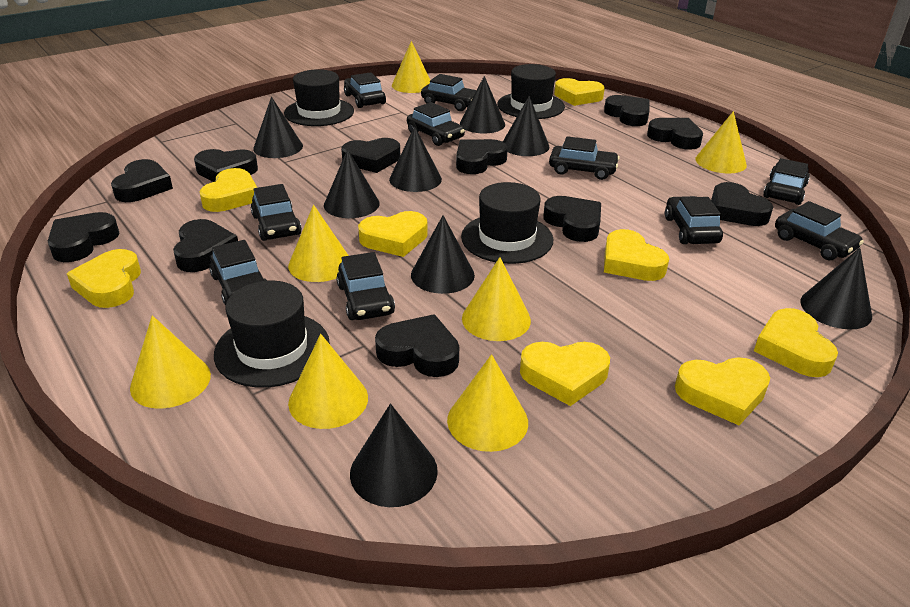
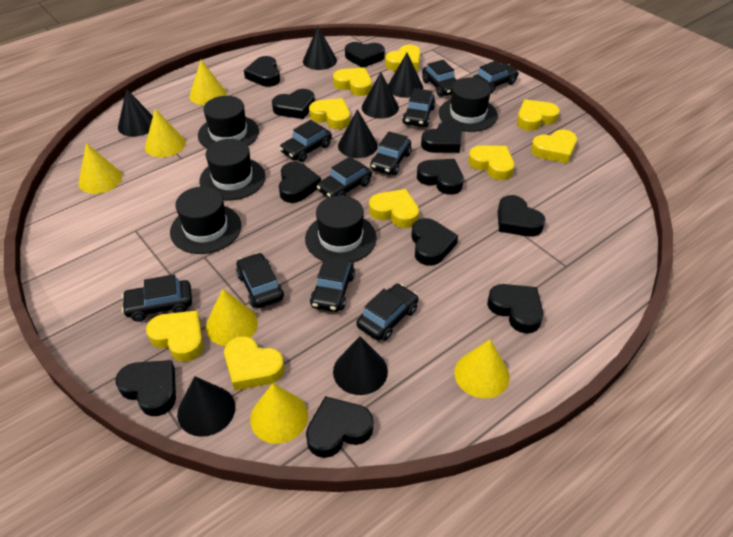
black cone: [253,97,303,158] [324,149,380,218] [350,404,438,507] [389,126,442,192] [411,215,475,294] [460,76,505,134] [503,96,550,156] [800,248,872,329] = 8 -> [118,89,153,137] [177,376,235,437] [303,27,337,70] [333,336,388,395] [338,109,378,158] [362,72,399,119] [388,53,423,98] = 7
black hat: [214,281,330,388] [284,69,354,126] [461,182,553,264] [497,64,565,119] = 4 -> [170,186,241,254] [198,96,259,149] [199,139,265,200] [305,195,377,262] [439,78,498,132] = 5
yellow cone: [130,315,211,409] [288,205,349,282] [288,334,368,429] [392,41,430,93] [447,354,528,452] [462,257,531,341] [695,111,747,173] = 7 -> [79,143,122,194] [145,109,185,158] [190,60,226,105] [206,289,258,346] [250,383,308,444] [454,339,510,398] = 6
yellow heart: [67,249,141,308] [199,168,257,212] [358,211,428,257] [520,342,610,406] [554,78,605,106] [604,229,669,281] [675,357,770,425] [754,308,838,377] = 8 -> [146,311,204,362] [224,336,284,391] [309,98,350,129] [333,67,372,96] [369,189,419,228] [385,45,420,71] [468,146,514,180] [517,99,560,131] [531,130,577,163] = 9

